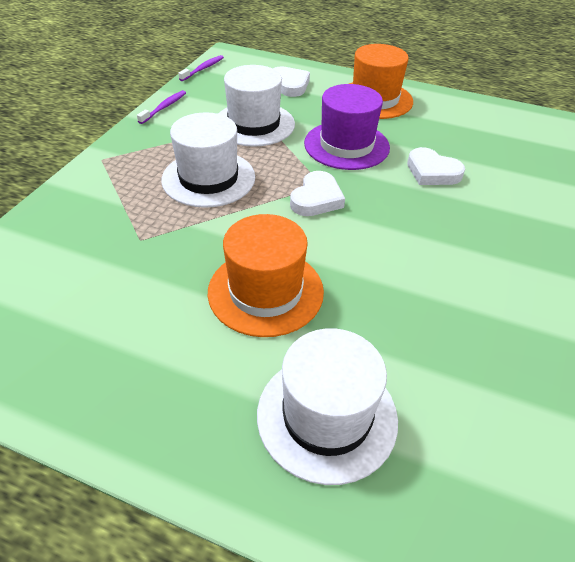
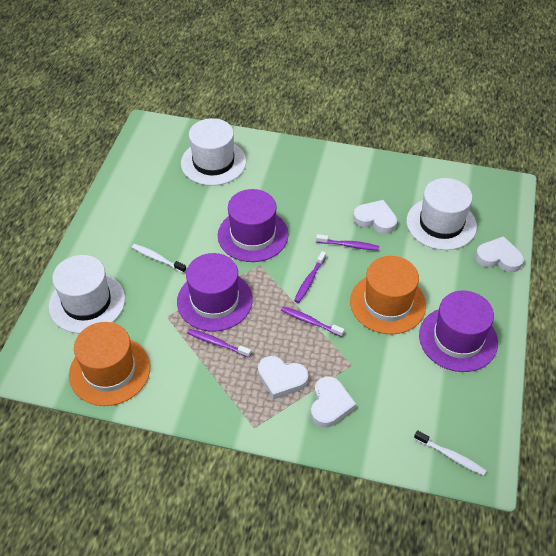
purple hat: [304,84,390,170] = 1 -> [177,253,253,332] [218,189,288,262] [419,291,498,372] = 3
purple toothbrush: [137,90,186,124] [178,55,224,81] = 2 -> [187,329,251,358] [281,306,344,337] [294,251,326,303] [316,234,379,251] = 4
white heart: [273,67,310,97] [290,171,345,216] [407,147,465,185] = 3 -> [258,356,309,400] [311,376,356,428] [353,200,397,234] [475,236,524,272] = 4
white toothbrush: none = 0 -> [132,244,187,273] [414,430,487,476] = 2

